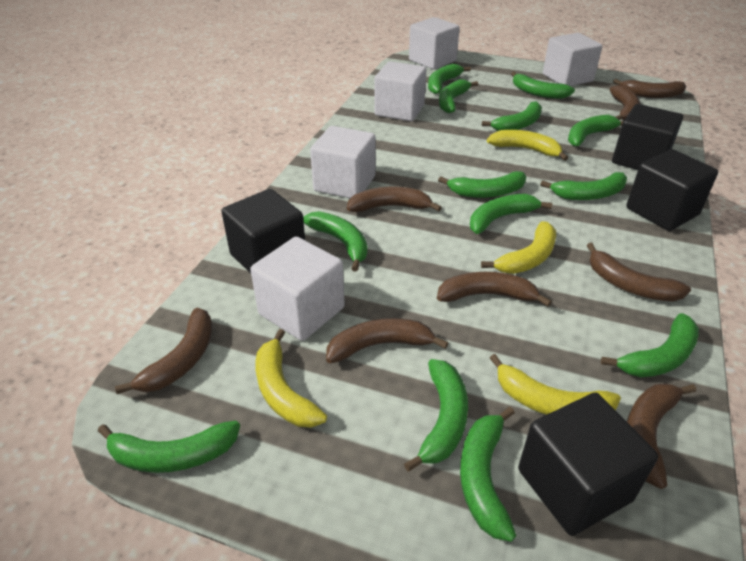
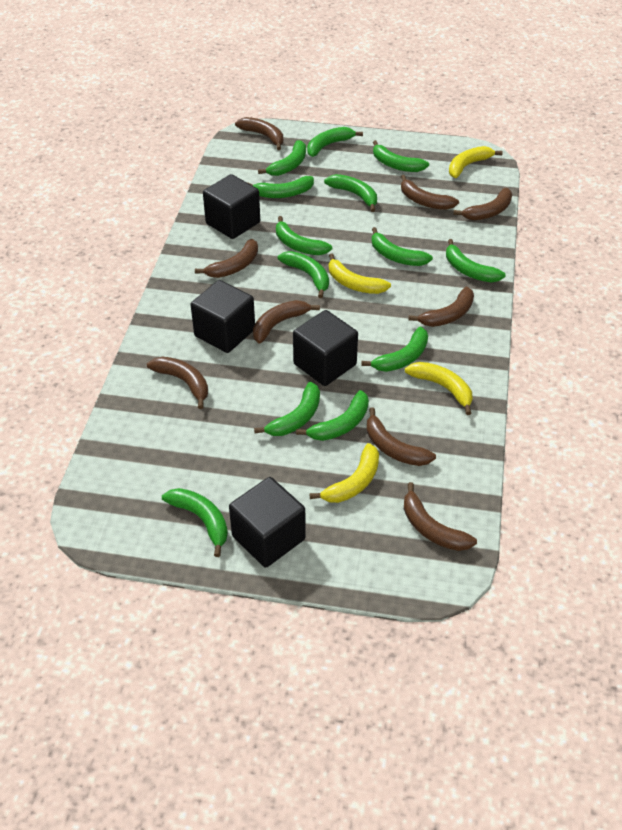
brown banana: [115,308,212,394] [326,318,448,363] [347,187,442,212] [437,272,552,307] [587,243,691,301] [610,85,641,120] [613,79,686,98] [627,383,696,489] = 8 -> [147,357,208,409] [195,239,258,278] [235,117,283,150] [253,300,320,344] [367,407,436,466] [401,175,459,210] [404,482,477,551] [408,287,474,327] [453,188,512,220] = 9
white cube: [250,237,345,341] [310,126,376,198] [374,61,426,121] [409,17,460,69] [543,33,602,86] = 5 -> none = 0

